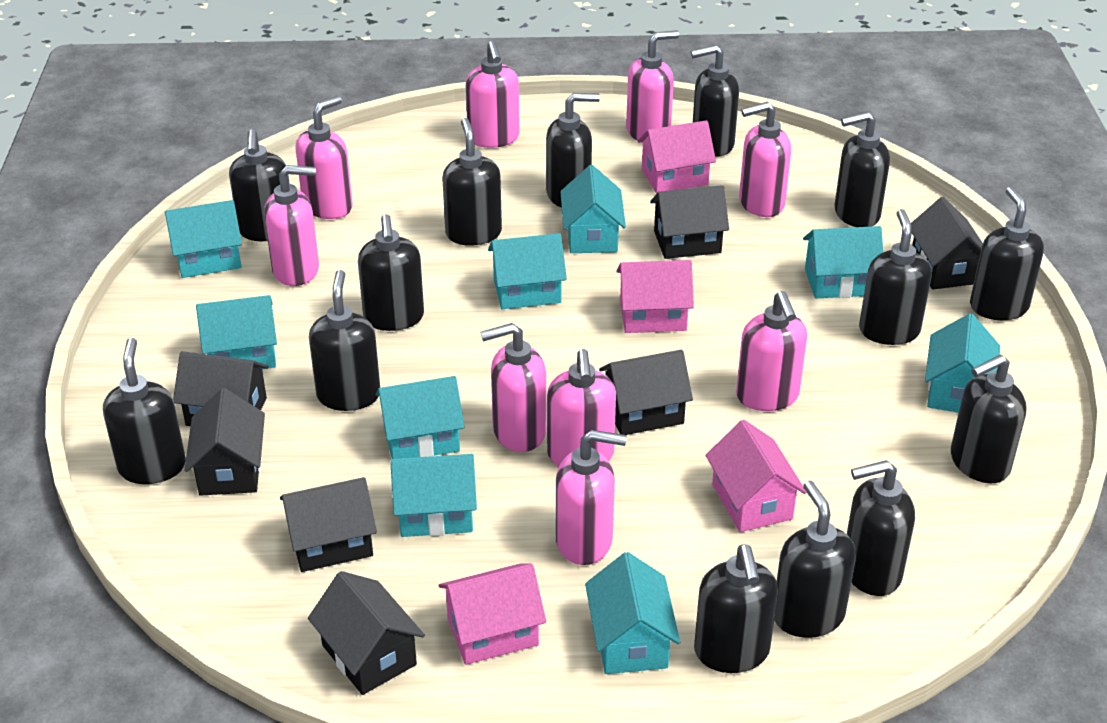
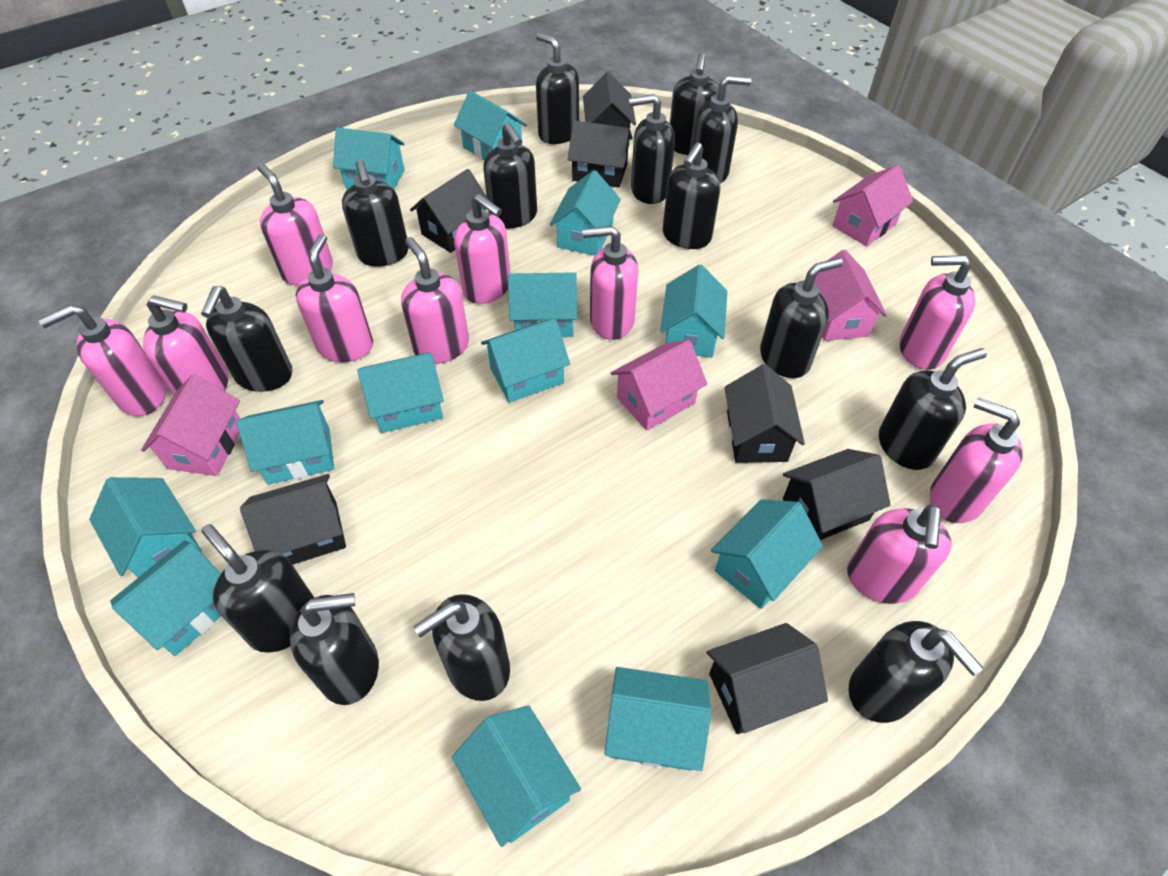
pink soap dispenser: [264,165,319,286] [295,96,353,219] [465,41,520,148] [481,323,546,452] [547,349,616,466] [556,430,627,565] [626,30,679,143] [736,291,807,411] [739,102,791,217] = 9 -> [38,304,166,416] [143,295,228,395] [257,164,333,286] [296,234,373,362] [401,237,469,364] [454,194,510,304] [582,226,638,340] [847,504,952,604] [900,255,975,370] [930,398,1023,523] = 10
turquoise house: [165,200,242,278] [196,295,277,369] [376,376,464,459] [390,454,477,537] [488,233,567,309] [560,165,626,253] [585,552,680,674] [803,226,883,298] [925,313,1000,413] = 9 -> [89,477,202,577] [110,541,221,656] [237,400,334,485] [333,127,405,189] [357,352,444,433] [452,705,581,847] [454,91,527,160] [481,319,570,403] [508,272,577,337] [549,170,621,256] [605,667,711,771] [660,264,727,357] [711,499,823,609] = 13

